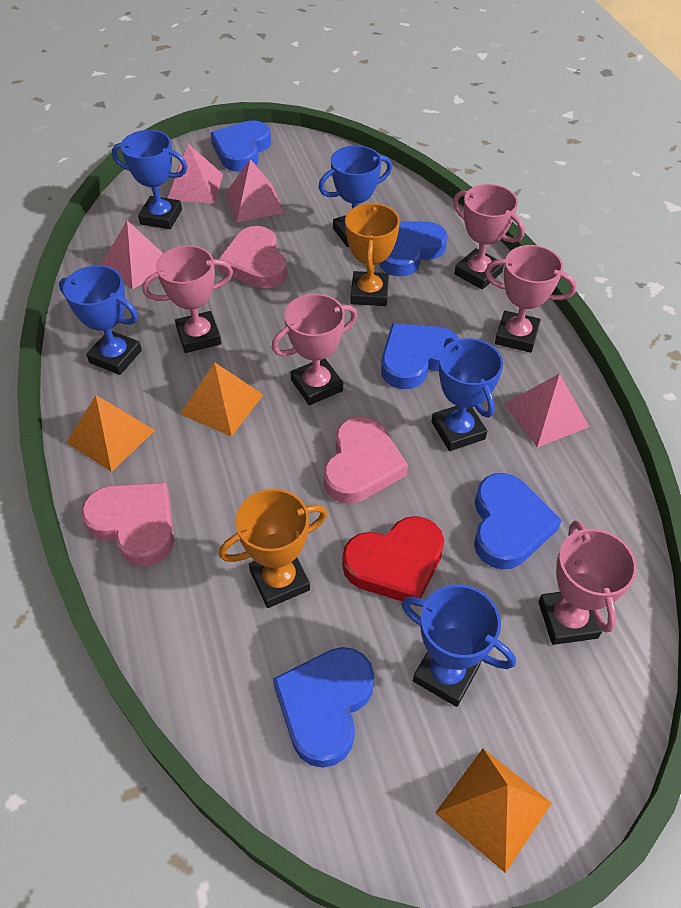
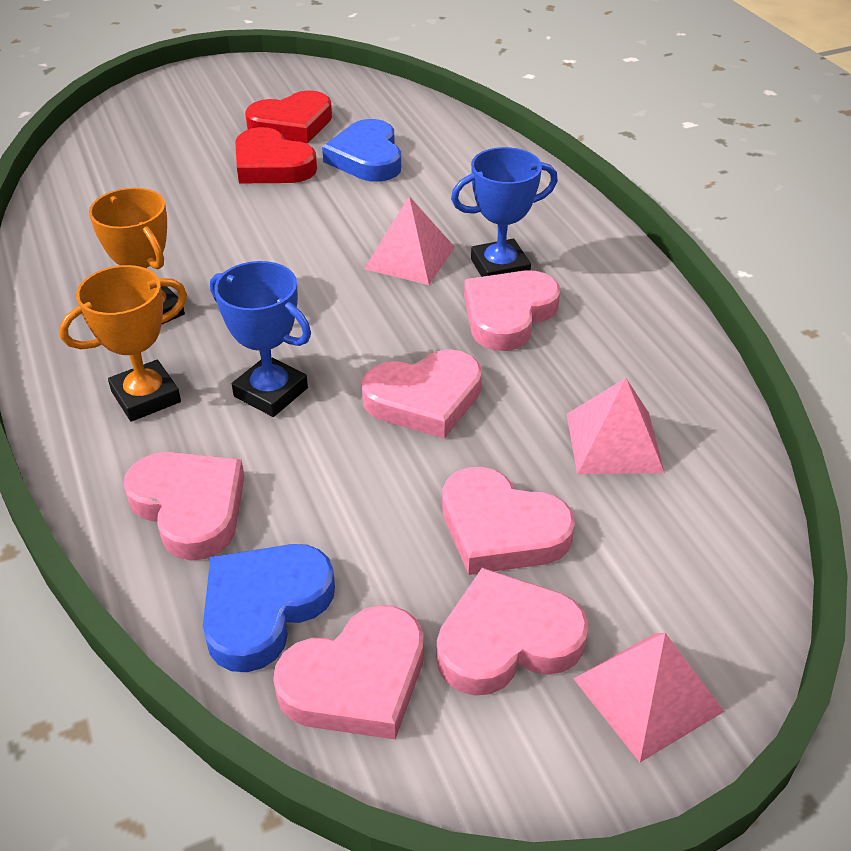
blue heart: [210,120,271,172] [273,647,374,768] [379,221,448,276] [381,323,460,389] [474,473,562,569] = 5 -> [203,544,335,672] [322,119,401,182] = 2
blue trophy: [59,265,142,375] [112,130,187,229] [319,145,392,247] [402,584,516,707] [431,337,503,451] = 5 -> [210,261,311,417] [451,147,558,277] = 2
orange pyramid: [66,395,155,472] [180,362,263,437] [435,749,552,873] = 3 -> none = 0
pink heart: [81,482,174,566] [218,226,287,289] [324,417,408,504] = 3 -> [123,452,245,561] [273,605,424,740] [362,349,482,439] [436,568,588,696] [442,467,575,575] [464,271,560,351] = 6
pink pyramid: [102,221,163,290] [168,144,223,203] [225,159,285,222] [504,373,589,448] = 4 -> [364,196,455,285] [567,378,665,474] [573,633,724,762] = 3
pink trophy: [142,245,233,353] [271,294,357,405] [453,184,525,289] [485,245,576,353] [538,521,637,645] = 5 -> none = 0
red heart: [342,516,444,606] = 1 -> [235,127,317,183] [245,90,332,143] = 2

